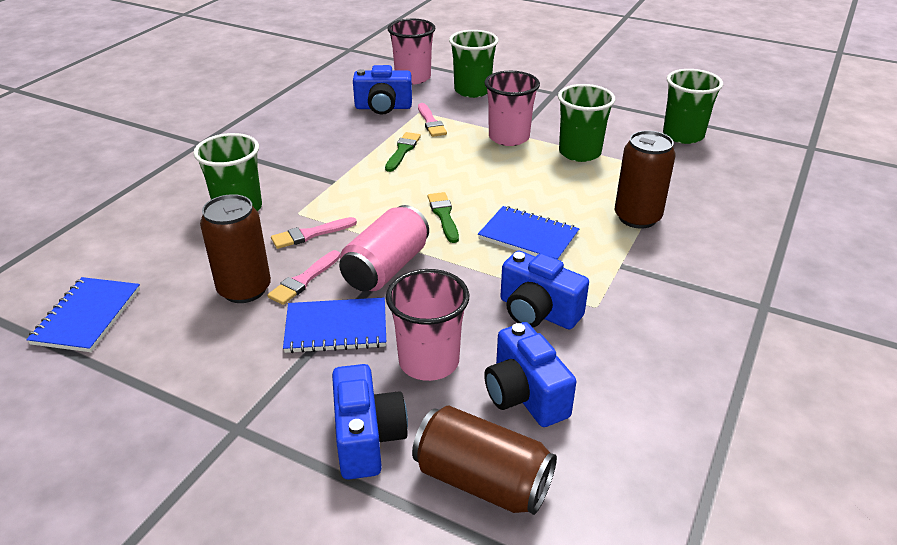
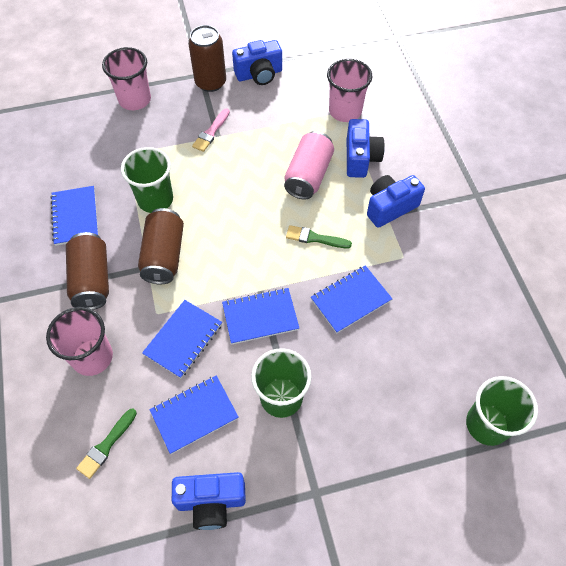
blue notebook: [26,277,140,352] [283,297,386,353] [478,206,579,260] = 3 -> [50,186,98,246] [142,300,222,378] [149,375,239,454] [222,288,299,344] [311,265,392,333] = 5
green cup: [193,133,262,211] [449,30,498,98] [558,84,615,162] [663,69,723,144] = 4 -> [121,147,173,213] [251,348,311,418] [466,376,538,446] = 3
pink brush: [267,250,340,305] [271,217,357,249] [418,103,447,137] = 3 -> [192,108,230,152] = 1

